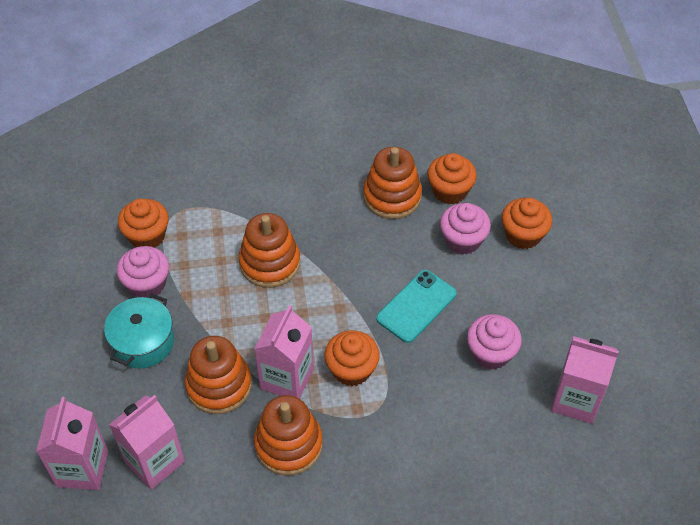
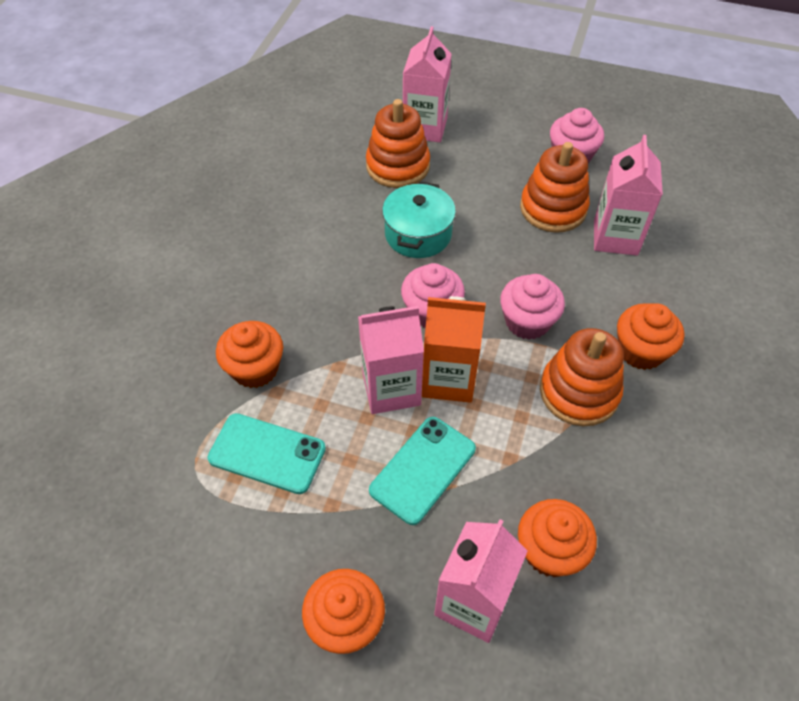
orange carton: none = 0 -> [422,296,486,403] = 1
orange stacking toy: [185,336,252,414] [239,213,300,288] [254,395,323,475] [363,147,422,219] = 4 -> [366,99,430,188] [520,142,590,233] [540,328,624,426] = 3
turquoise phone: [376,270,457,343] = 1 -> [208,413,326,494] [369,417,476,525] = 2

